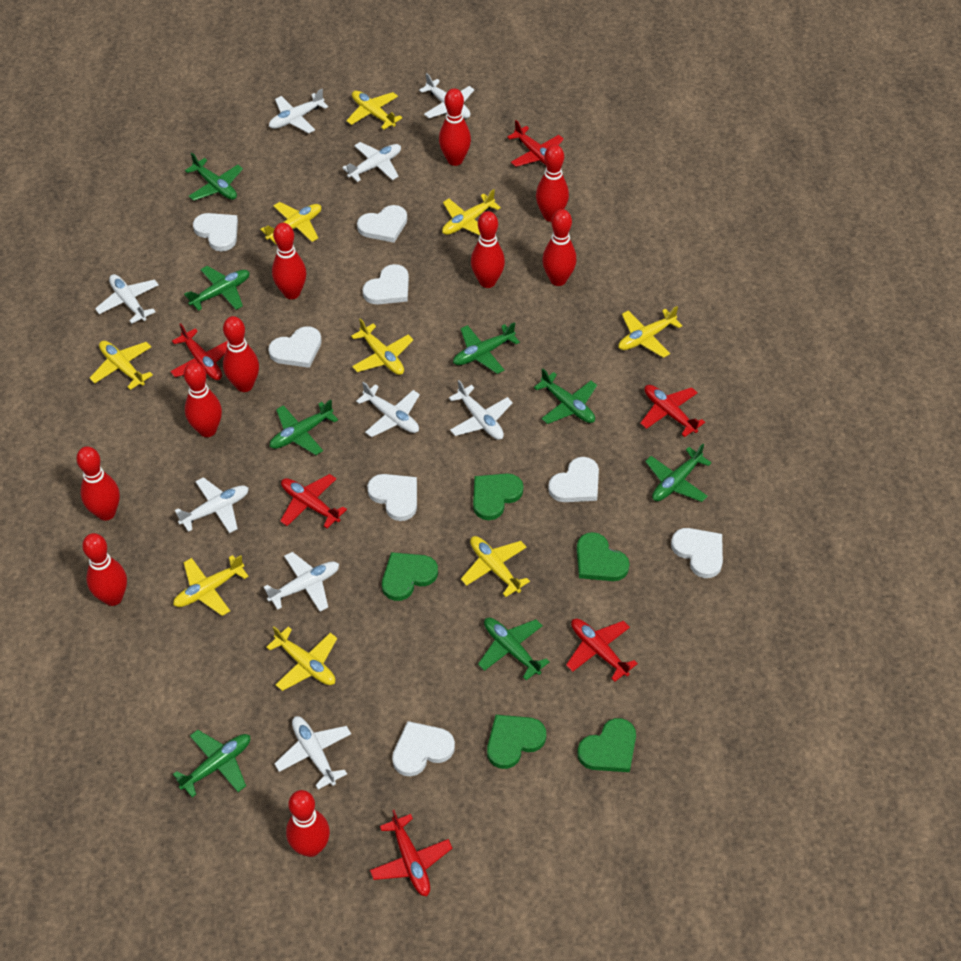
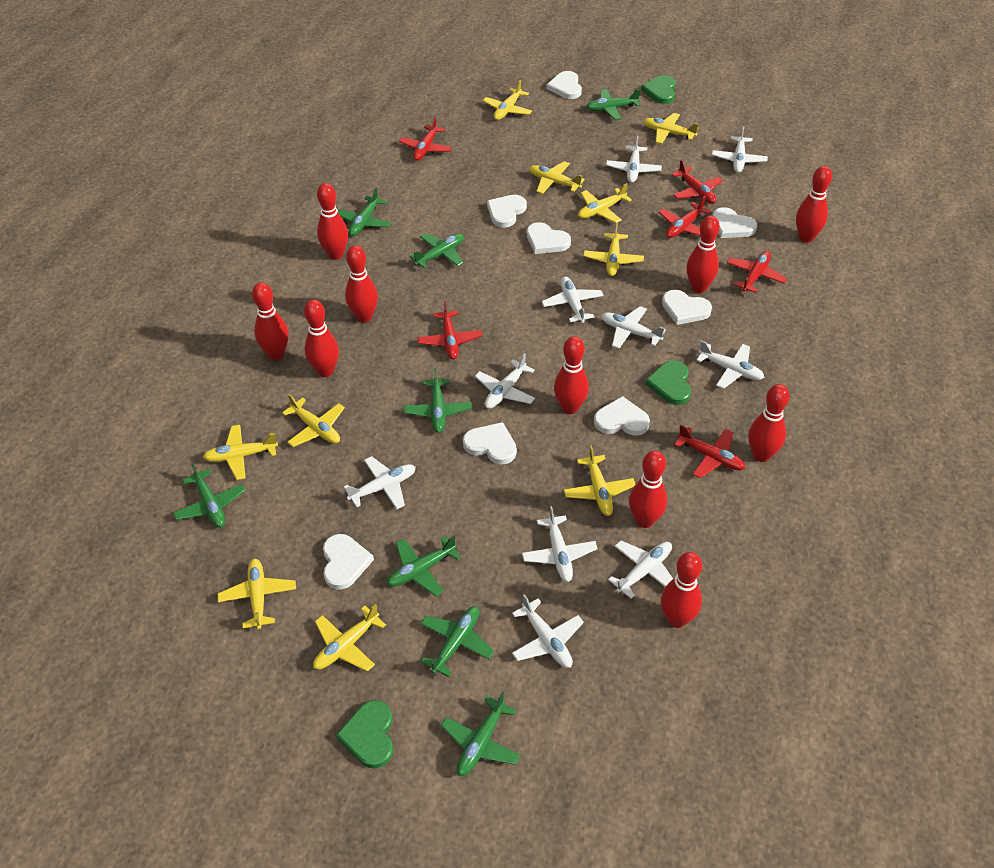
green heart: [382,552,438,601] [473,473,523,520] [487,715,546,769] [577,532,630,581] [577,718,636,772] = 5 -> [336,700,393,768] [641,75,676,104] [645,360,691,405] = 3
white plane: [95,274,159,324] [175,477,249,533] [263,552,339,612] [269,89,328,133] [274,716,351,790] [342,142,401,182] [356,382,420,437] [419,73,474,118] [449,380,513,440] = 9 -> [344,456,416,509] [475,353,535,409] [512,594,584,668] [522,506,598,582] [542,277,604,323] [601,306,666,349] [606,136,662,183] [608,541,673,599] [696,341,765,389] [712,126,768,173] = 10
yellow plane: [90,341,153,390] [173,555,249,616] [260,202,321,244] [266,626,337,691] [346,91,402,130] [351,318,413,375] [442,189,501,235] [461,536,530,597] [619,306,682,358] = 9 -> [203,425,278,480] [218,559,296,629] [282,394,345,447] [313,604,386,672] [483,80,532,120] [529,161,585,194] [564,446,636,516] [578,183,632,223] [583,223,644,276] [643,113,699,144] = 10

